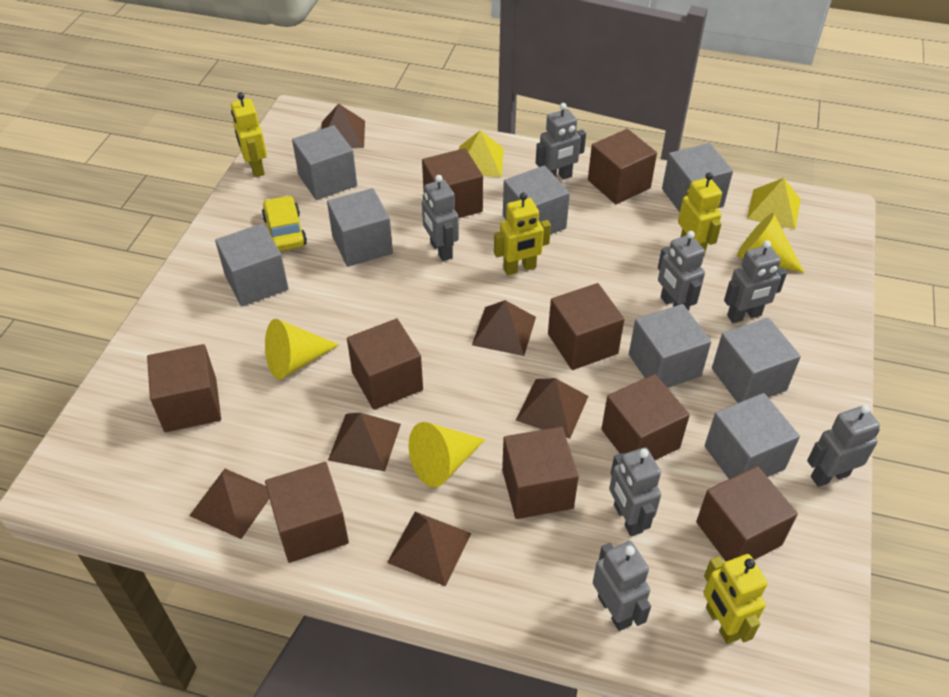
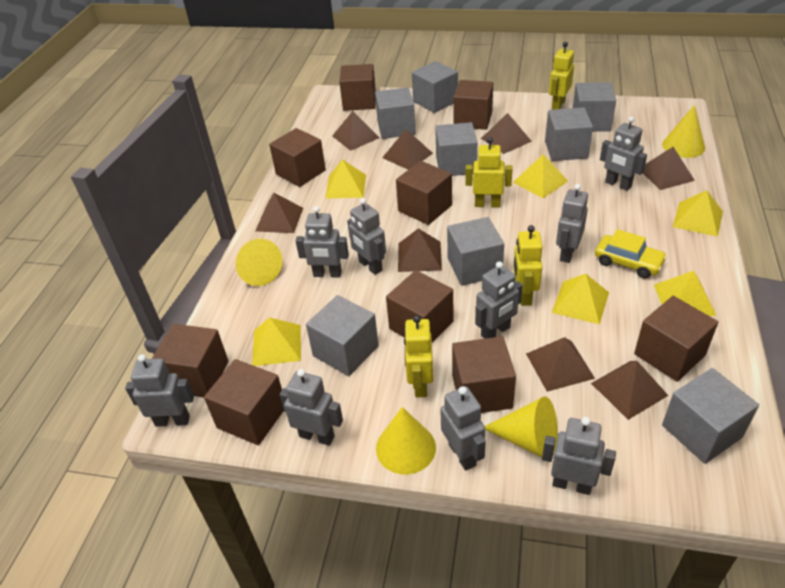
brown pyramid: [189,469,269,539] [321,104,365,148] [328,412,401,471] [387,512,472,586] [472,300,536,356] [516,378,588,439] = 6 -> [255,192,303,233] [332,111,380,151] [382,129,433,170] [398,229,442,272] [481,113,532,154] [526,337,595,392] [591,361,668,420] [643,147,695,190] = 8
grey robot: [422,175,459,261] [536,103,586,180] [593,541,651,631] [609,447,661,536] [658,231,705,311] [724,240,787,323] [807,405,880,487] = 7 -> [125,354,194,427] [279,369,343,446] [296,206,349,277] [347,198,386,275] [440,386,486,471] [475,261,523,339] [542,417,616,495] [556,184,588,263] [600,116,647,191] = 9
yellow cone: [265,319,339,380] [409,422,486,488] [737,213,805,273] = 3 -> [236,239,282,286] [376,407,436,474] [485,396,558,458] [662,105,705,158] = 4
yellow pyramid: [459,130,504,177] [747,178,801,230] = 2 -> [252,317,301,366] [325,159,366,198] [513,154,568,198] [552,274,609,325] [654,271,717,316] [673,190,723,237] = 6

